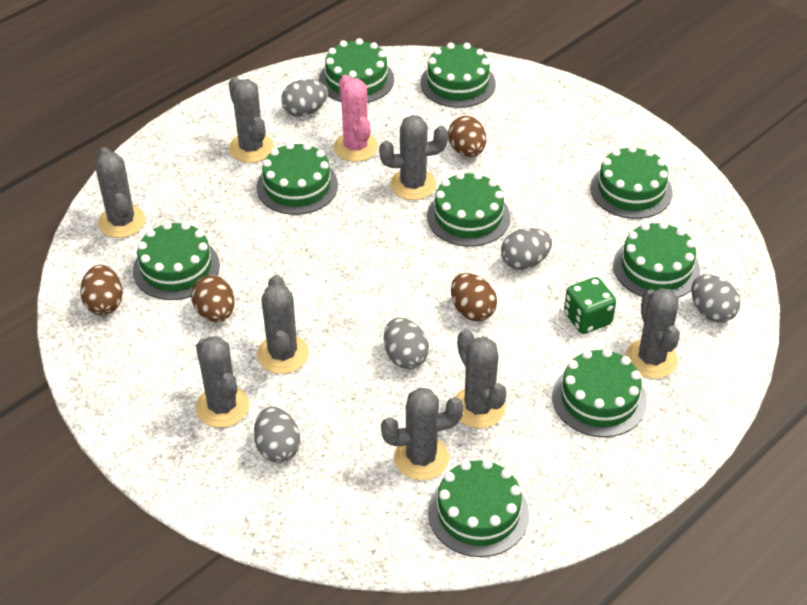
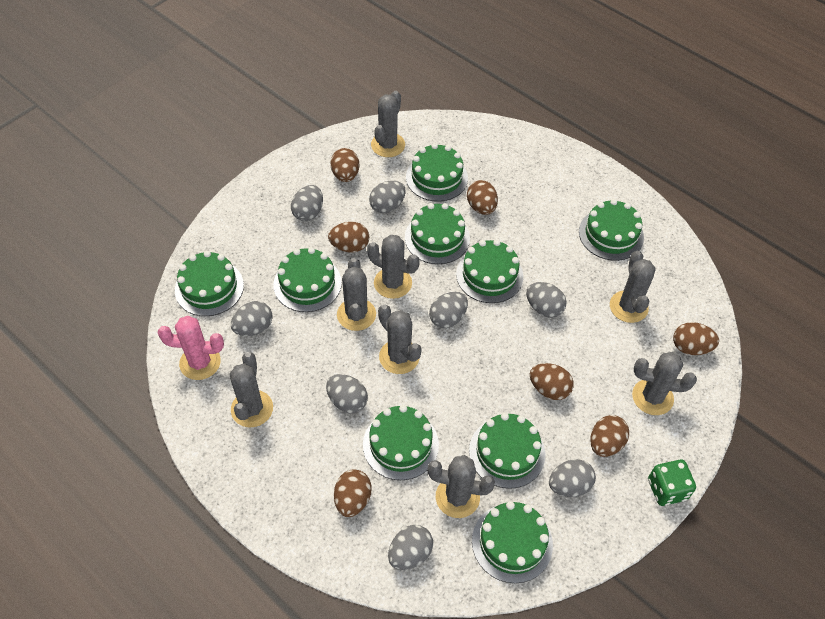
brown egg: [80,265,123,315] [191,275,235,322] [448,116,486,157] [451,273,497,321] = 4 -> [328,222,369,252] [330,148,359,182] [334,469,371,517] [467,180,498,215] [530,363,574,400] [590,415,629,457] [673,322,719,355] = 7
grey egg: [254,407,300,463] [281,79,328,117] [384,318,429,369] [501,228,552,270] [691,274,740,323] = 5 -> [231,301,273,336] [291,185,323,221] [326,374,368,414] [369,181,406,213] [388,525,433,570] [429,292,468,328] [526,282,567,318] [549,459,596,497] = 8

